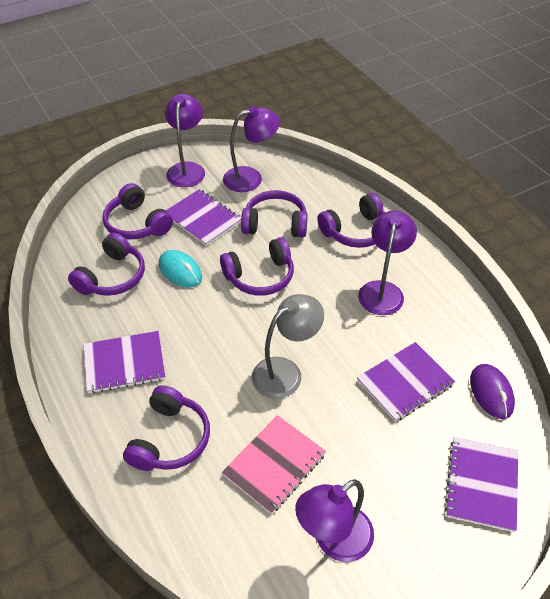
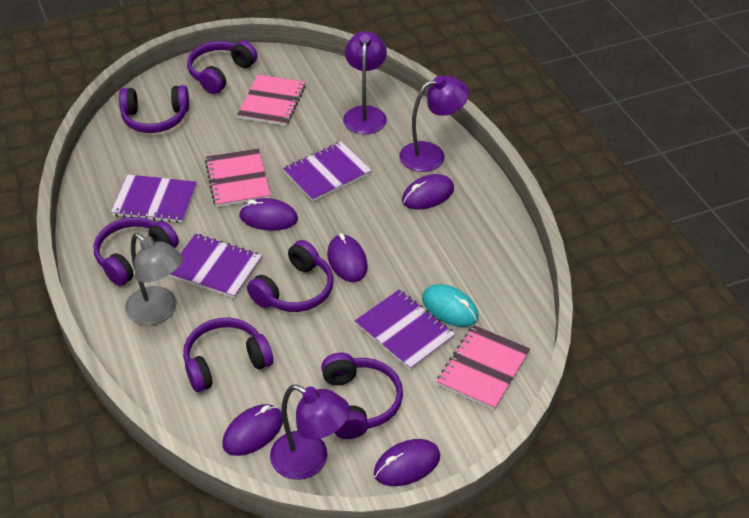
pink notebook: [222,415,326,514] = 1 -> [205,148,271,207] [237,75,306,126] [437,325,530,410] = 3
purple lamp: [165,94,205,187] [223,106,280,192] [295,479,374,562] [358,210,417,315] = 4 -> [270,385,350,480] [343,31,387,134] [399,76,469,172] = 3
purple mouse: [470,364,515,419] = 1 -> [222,404,283,456] [239,198,298,231] [327,233,368,282] [374,439,440,486] [402,174,454,210] = 5

